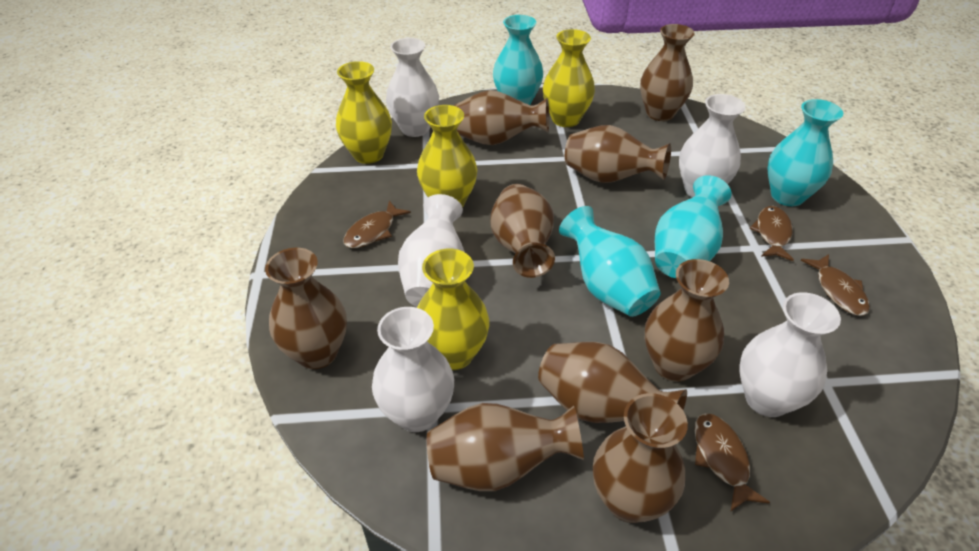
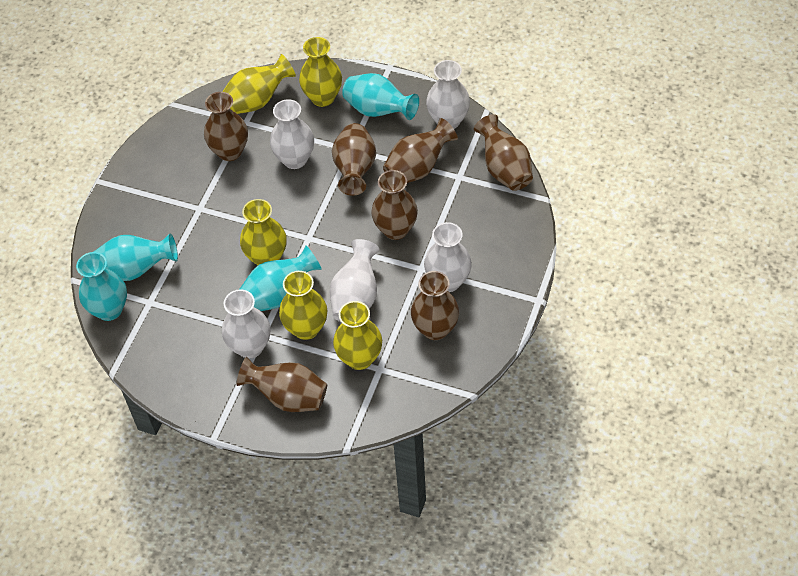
brown fish: [344,201,411,248] [695,413,770,512] [750,206,794,261] [801,254,870,316] = 4 -> none = 0
brown vase: [265,248,347,369] [427,403,584,491] [454,90,549,145] [491,184,555,278] [538,342,687,423] [565,125,671,183] [593,393,688,523] [640,24,695,121] [645,259,729,382] = 9 -> [204,92,248,161] [236,357,327,412] [332,123,376,196] [371,170,418,240] [383,118,458,183] [411,271,459,340] [474,114,533,191] = 7
yellow vase: [336,61,392,164] [417,105,477,207] [417,249,489,370] [543,29,595,127] = 4 -> [222,54,296,114] [240,199,287,266] [279,271,327,340] [299,37,342,107] [333,301,382,370] = 5

